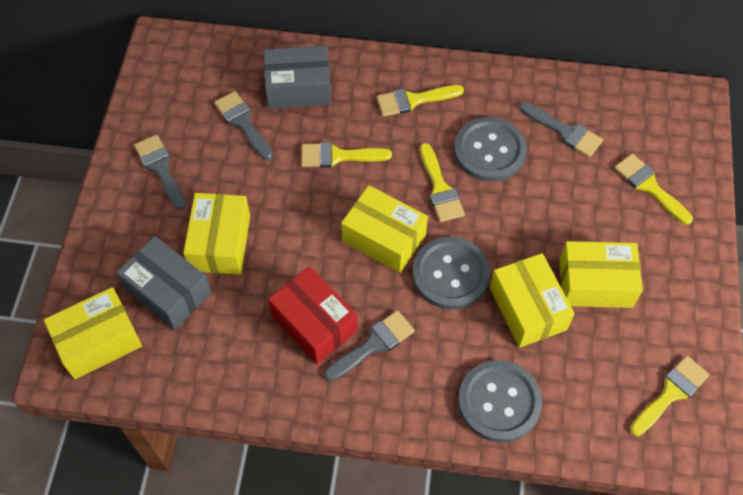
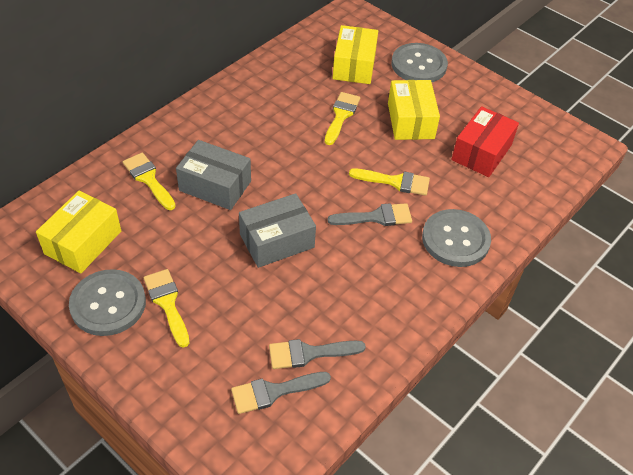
grey brush: [134,135,186,210] [214,91,273,160] [324,310,415,381] [520,102,603,157] = 4 -> [231,372,331,414] [269,339,366,369] [328,203,412,226] = 3
yellow box: [44,287,142,379] [183,193,250,275] [341,185,428,273] [490,253,575,348] [559,241,643,308] = 5 -> [36,191,121,273] [333,25,378,84] [388,80,440,140] = 3
yellow brush: [301,142,392,168] [376,85,464,117] [420,143,465,222] [614,153,693,225] [630,356,710,436] = 5 -> [123,153,176,210] [144,269,189,348] [325,92,360,145] [349,168,430,195] = 4

